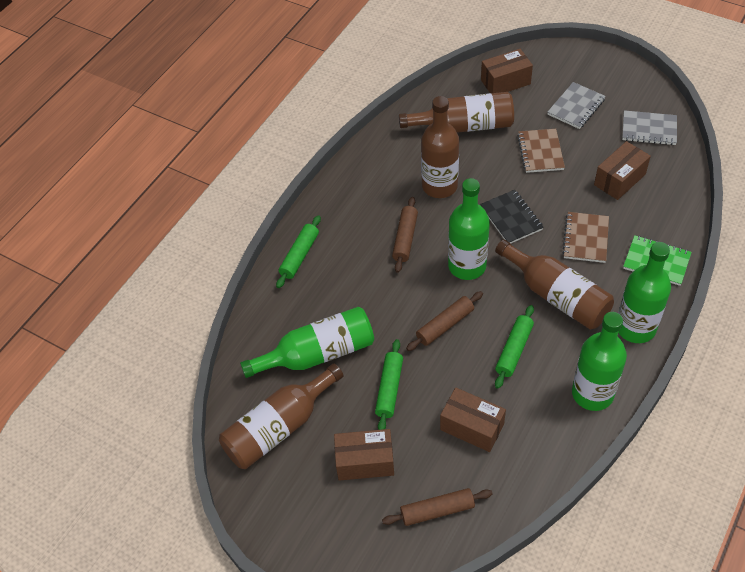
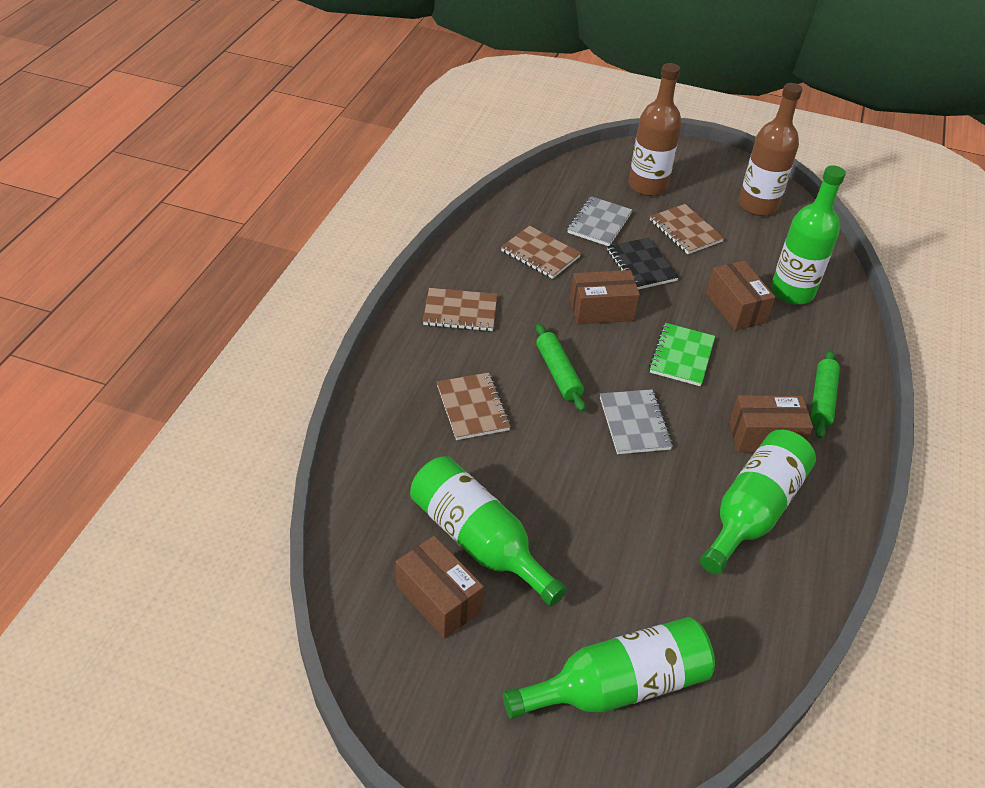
brown bottle: [219,363,344,469] [399,92,514,133] [421,96,459,198] [495,239,614,329] = 4 -> [629,63,682,196] [739,83,803,216] = 2
brown notebook: [517,129,565,173] [562,212,609,263] = 2 -> [423,288,497,331] [437,372,511,440] [501,226,581,279] [650,204,724,254] = 4
brown rolling pin: [382,488,492,526] [392,197,418,273] [406,291,483,351] = 3 -> none = 0
green rolling pin: [276,215,321,288] [375,339,403,430] [495,305,534,389] = 3 -> [536,323,585,412] [810,350,840,439] = 2

